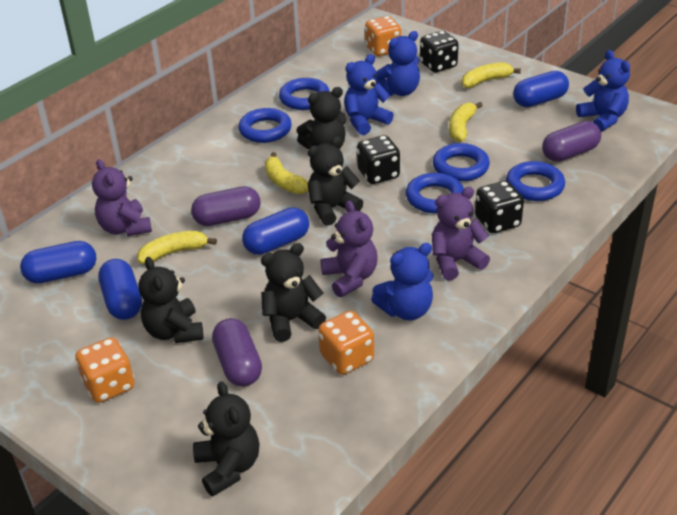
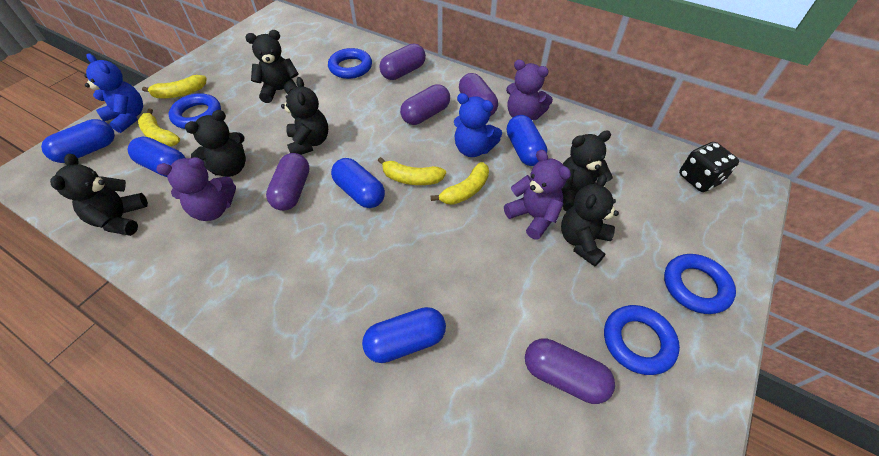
black dice: [357,135,400,184] [420,31,459,72] [475,181,524,233] = 3 -> [679,142,739,192] = 1
black teddy bear: [139,257,203,343] [193,381,259,496] [261,243,326,342] [297,87,346,150] [307,136,363,226] = 5 -> [50,154,148,236] [185,110,246,177] [245,30,299,103] [281,77,328,155] [561,174,619,267] [562,131,613,212] = 6
blue capsule: [20,241,96,284] [98,259,142,320] [242,207,309,255] [513,71,569,107] = 4 -> [41,119,115,163] [128,137,185,177] [331,158,385,208] [362,307,446,363] [507,115,547,166] = 5
blue ring: [238,108,292,143] [279,78,330,110] [406,173,464,213] [433,143,490,181] [506,161,565,201] = 5 -> [169,93,221,129] [328,48,372,79] [604,305,680,375] [664,254,736,314] = 4
blue teddy bear: [344,54,394,135] [371,243,434,320] [376,31,420,96] [576,50,630,132] = 4 -> [84,53,143,133] [454,93,502,157] = 2
orange dice: [75,337,134,403] [318,311,374,375] [365,16,401,56] = 3 -> none = 0
purple capsule: [191,186,261,226] [212,318,262,386] [542,121,601,162] = 3 -> [266,153,310,211] [379,43,426,80] [400,84,450,125] [459,73,498,116] [525,338,615,404] = 5

